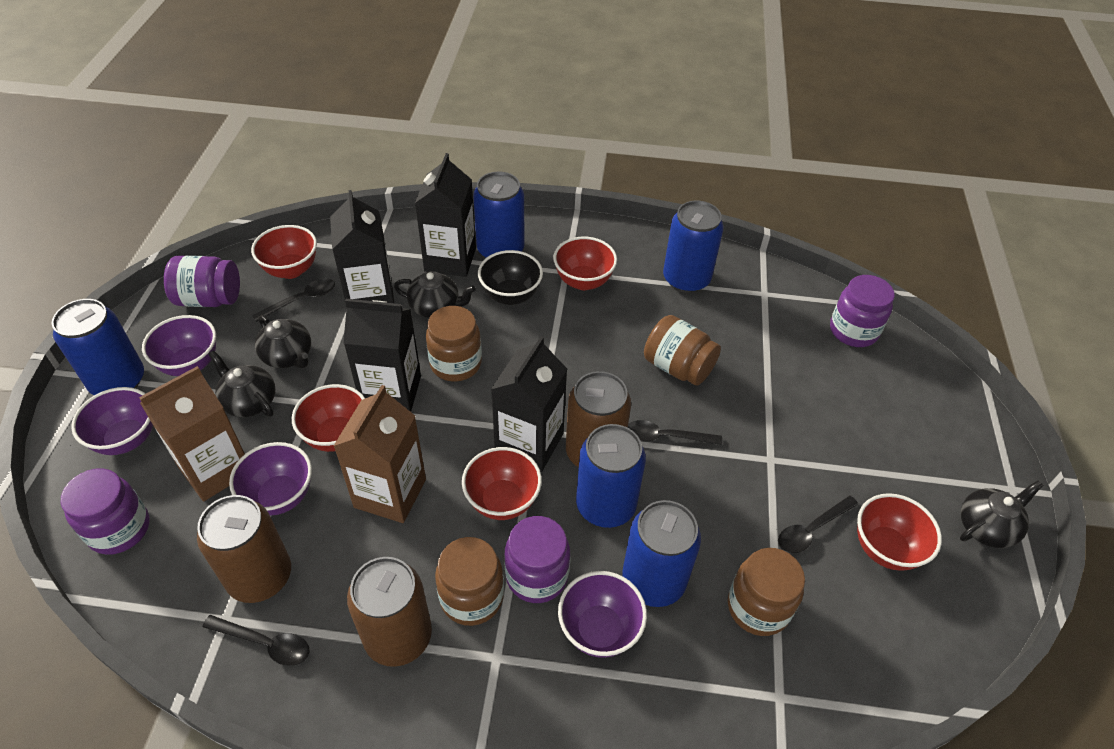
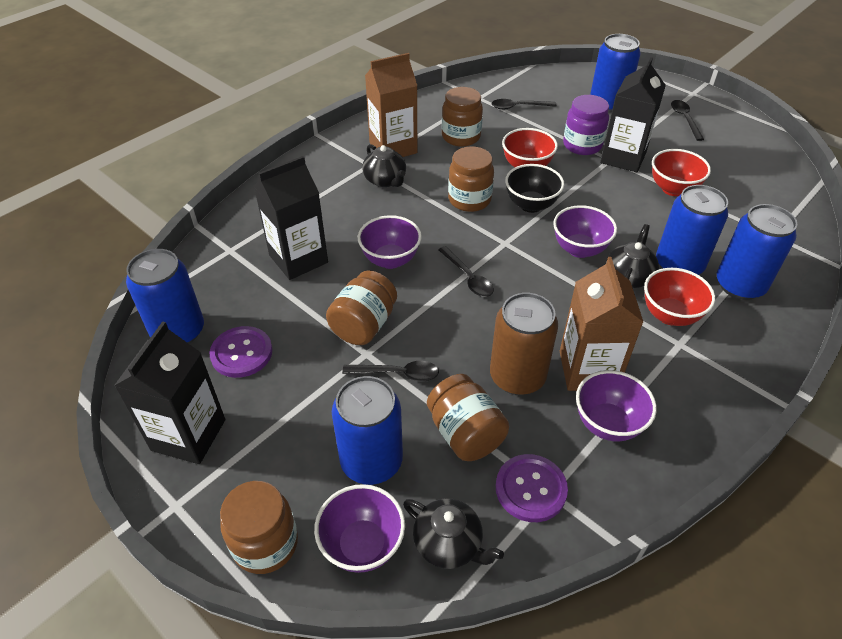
black carton: [330,190,394,303] [344,299,421,412] [415,153,476,277] [491,336,567,472] = 4 -> [114,321,225,464] [254,156,328,280] [600,57,666,172] = 3
black teapot: [209,350,275,417] [255,315,311,368] [394,271,476,318] [960,480,1043,548] = 4 -> [362,144,406,187] [403,498,504,569] [607,224,659,288] = 3
brown can: [197,495,291,603] [347,557,432,667] [566,371,631,467] = 3 -> [490,293,558,395] = 1
brown jar: [426,306,482,381] [435,537,504,626] [644,315,721,386] [728,548,805,636] = 4 -> [220,481,298,574] [326,270,397,345] [427,374,509,461] [442,87,483,147] [448,146,494,212] = 5
purple button: none = 0 -> [209,326,272,378] [496,454,568,522] = 2
purple jar: [60,468,149,555] [164,255,240,307] [504,516,570,603] [830,275,895,347] = 4 -> [563,95,609,155] = 1
red bowl: [251,225,317,279] [292,384,365,452] [462,447,542,520] [553,237,617,290] [857,493,942,571] = 5 -> [502,128,558,167] [644,268,715,326] [652,149,711,196] = 3

